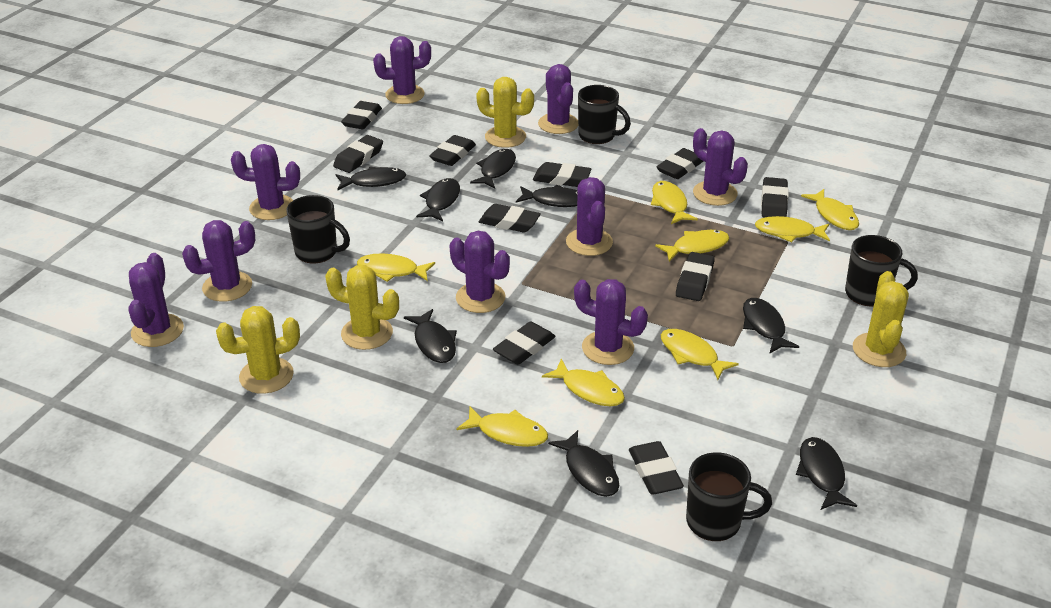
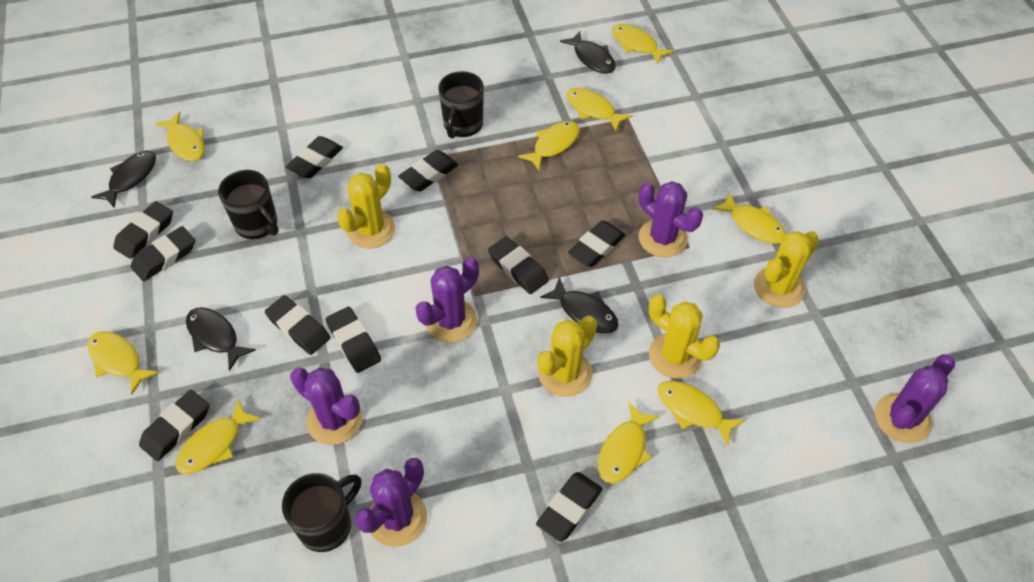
black fish: [336,166,406,190] [404,309,457,363] [416,178,460,221] [470,149,516,189] [516,185,578,207] [548,430,619,497] [743,298,799,354] [796,437,857,510] = 8 -> [91,151,156,208] [186,307,256,371] [540,277,618,333] [560,31,616,74] = 4
black mug: [286,195,350,263] [578,85,631,144] [686,452,772,541] [845,235,918,307] = 4 -> [218,170,279,239] [282,473,361,552] [438,71,484,139] = 3
purple cactus: [128,253,184,347] [182,220,255,302] [231,144,300,220] [373,36,431,104] [450,231,510,313] [538,64,578,134] [566,177,613,256] [574,279,648,365] [693,128,748,206] = 9 -> [290,367,363,445] [355,458,427,547] [416,257,479,343] [639,181,703,257] [875,355,955,443] = 5
yellow fish: [357,253,435,282] [457,407,548,447] [542,359,625,406] [651,181,698,224] [655,230,729,262] [661,329,739,380] [755,216,830,243] [801,189,859,230] = 8 -> [87,331,159,395] [155,112,205,161] [175,400,261,474] [518,121,580,170] [566,88,632,131] [598,402,660,484] [612,24,674,65] [658,381,745,446] [712,192,786,244] = 9

